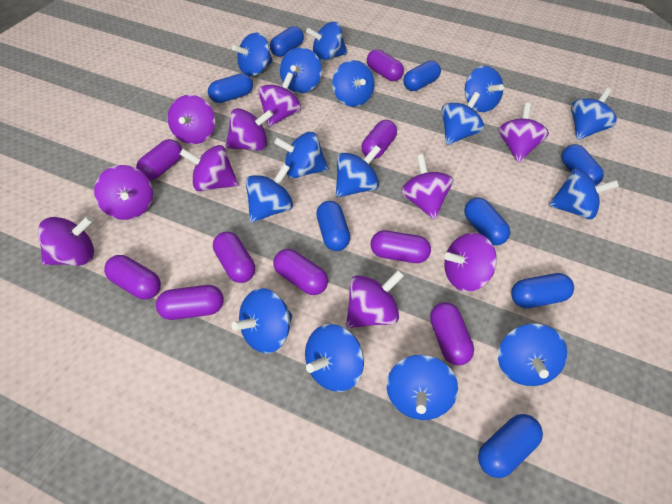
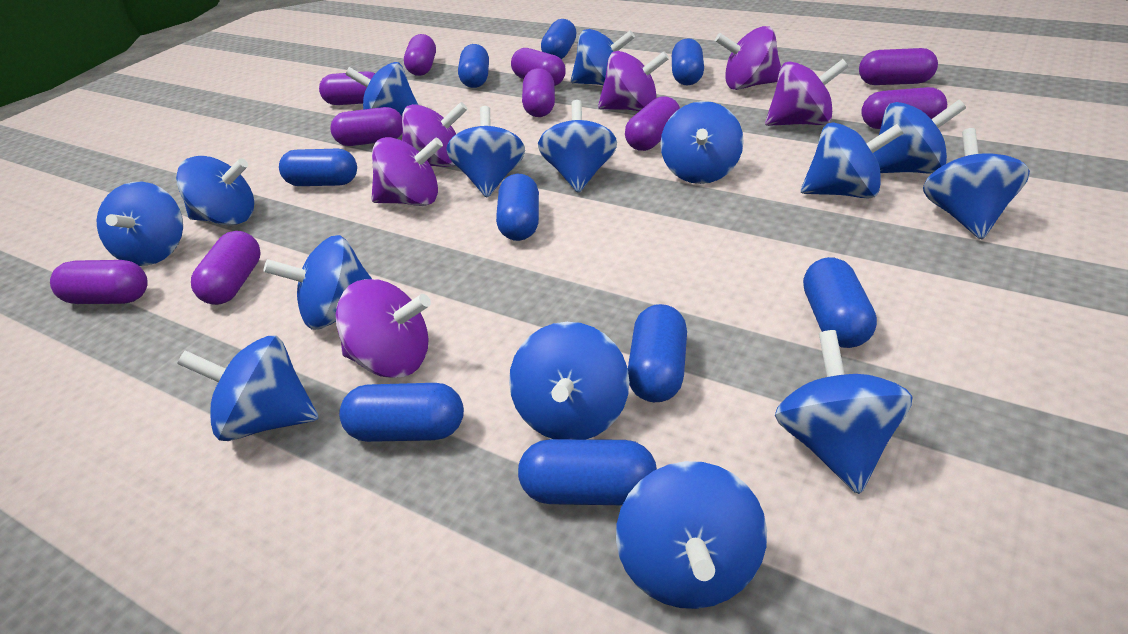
blue capsule: [208,73,253,103] [270,26,304,57] [316,201,350,251] [403,61,441,91] [464,198,510,245] [478,414,543,478] [511,273,574,308] [562,144,604,186] = 8 -> [279,149,357,186] [339,383,464,442] [458,44,489,88] [496,174,539,241] [518,439,657,505] [541,19,576,59] [628,304,687,402] [672,38,704,85] [803,257,877,348] = 9
purple capsule: [104,255,161,300] [136,139,182,180] [156,285,224,320] [213,232,255,283] [273,249,328,295] [362,120,397,159] [367,49,404,81] [371,231,431,263] [430,302,474,365] = 9 -> [50,260,148,304] [191,231,261,305] [319,71,375,105] [330,107,402,146] [404,34,436,76] [511,48,566,86] [522,68,555,117] [625,96,680,151] [859,48,938,85] [861,87,947,129] = 10
purple spinning top: [38,216,94,266] [94,165,153,220] [168,95,215,144] [180,145,239,192] [226,108,273,151] [258,72,301,127] [346,270,404,328] [401,154,454,220] [444,233,497,292] [498,103,549,163] = 10 -> [336,279,431,378] [371,137,443,206] [402,102,468,167] [598,51,669,111] [715,26,781,90] [765,59,848,126] = 6

